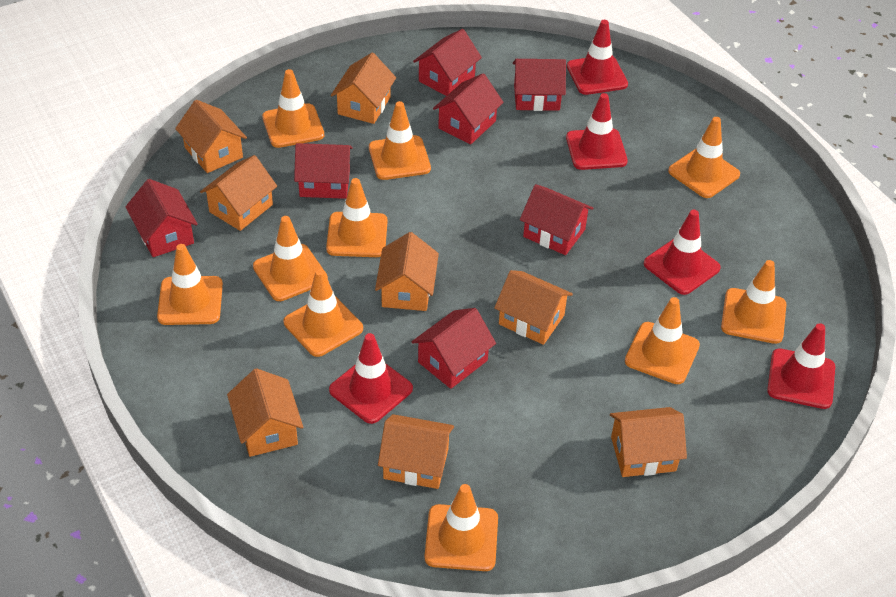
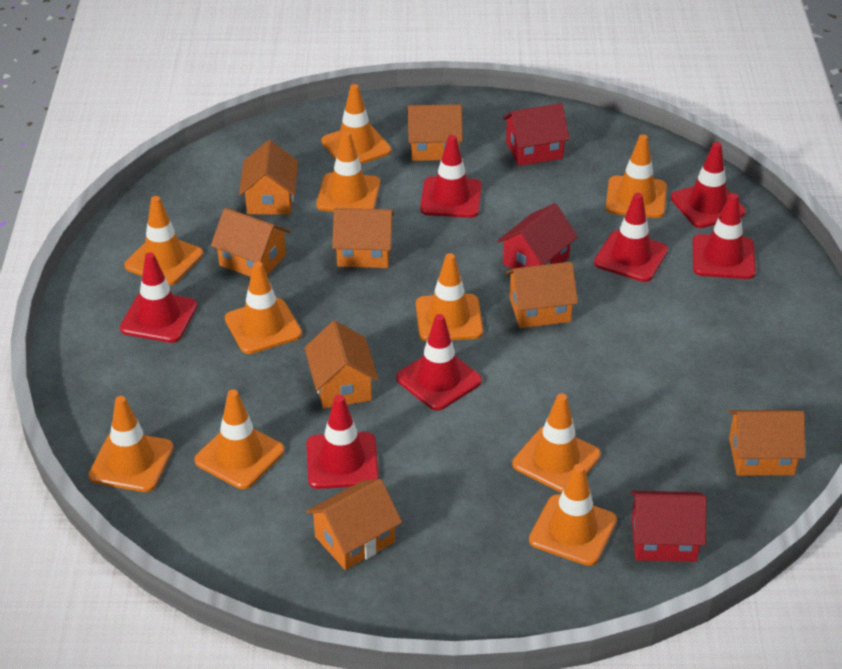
red house: [126,179,198,257] [294,143,353,199] [412,308,496,389] [413,29,482,96] [433,73,503,144] [513,59,566,111] [520,184,594,255] = 7 -> [497,203,578,269] [502,103,570,166] [630,491,706,562] = 3
red traffic cone: [329,333,413,424] [566,93,628,170] [567,20,628,95] [644,210,721,295] [767,323,835,409] = 5 -> [120,252,197,343] [307,395,379,489] [396,314,482,411] [420,135,482,218] [594,193,668,282] [671,142,746,228] [692,193,756,279] = 7

